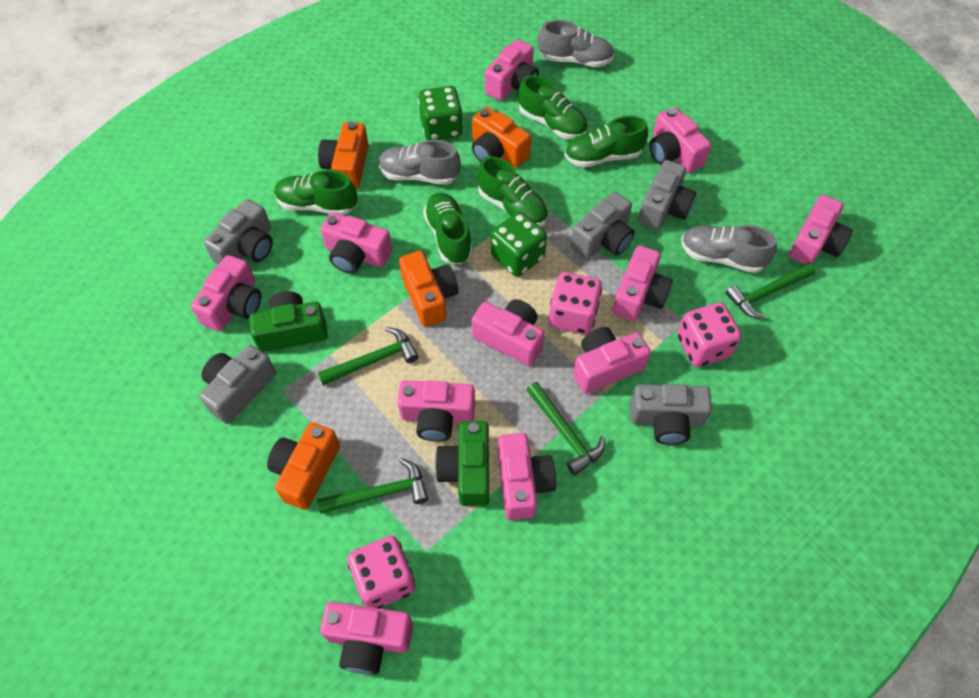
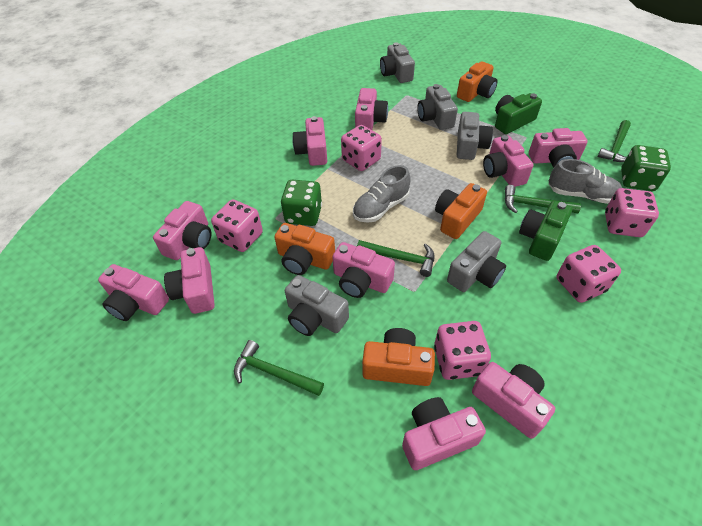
green shoe: [274,170,357,215] [423,193,473,264] [477,156,548,227] [519,75,588,140] [564,116,648,168] = 5 -> none = 0
grey shoe: [378,140,461,185] [538,20,614,67] [681,225,777,273] = 3 -> [353,165,411,222] [549,159,622,204] = 2
pink camera: [191,255,261,331] [320,601,413,674] [321,212,392,274] [397,380,475,442] [472,299,544,366] [485,39,539,101] [498,433,556,520] [573,327,651,394] [612,246,673,321] [649,107,711,173] [789,195,853,264] = 11 -> [98,264,169,321] [153,201,211,260] [164,247,215,314] [292,116,327,166] [332,242,395,298] [355,88,388,130] [402,397,486,470] [472,362,555,439] [483,135,533,187] [529,128,588,168] = 10
pink dice: [347,535,415,609] [549,272,602,334] [677,302,742,367] = 3 -> [211,199,263,252] [341,125,382,171] [434,321,491,380] [557,245,621,303] [605,188,659,237] = 5

